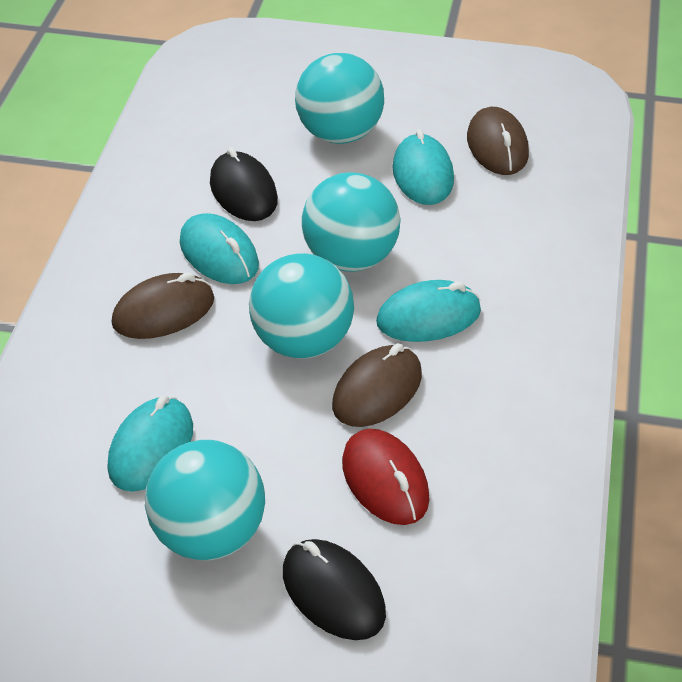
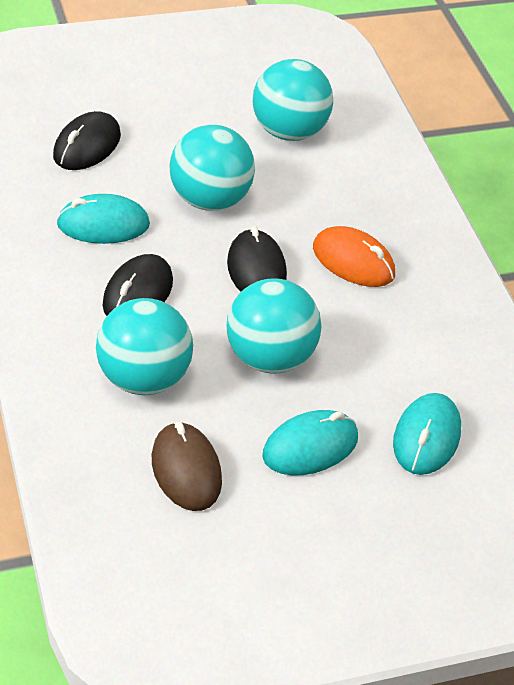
black mouse: [210,147,278,221] [283,539,386,640] = 2 -> [53,111,121,170] [103,254,173,316] [227,226,287,292] = 3
brown mouse: [112,272,214,339] [332,343,422,427] [467,107,529,175] = 3 -> [152,422,222,511] = 1
orange mouse: none = 0 -> [313,226,395,287] = 1
red mouse: [342,429,430,525] = 1 -> none = 0
turquoise mouse: [107,396,193,492] [180,213,259,284] [376,280,481,342] [392,129,454,205] = 4 -> [56,194,150,244] [262,410,358,475] [393,393,461,475] = 3

